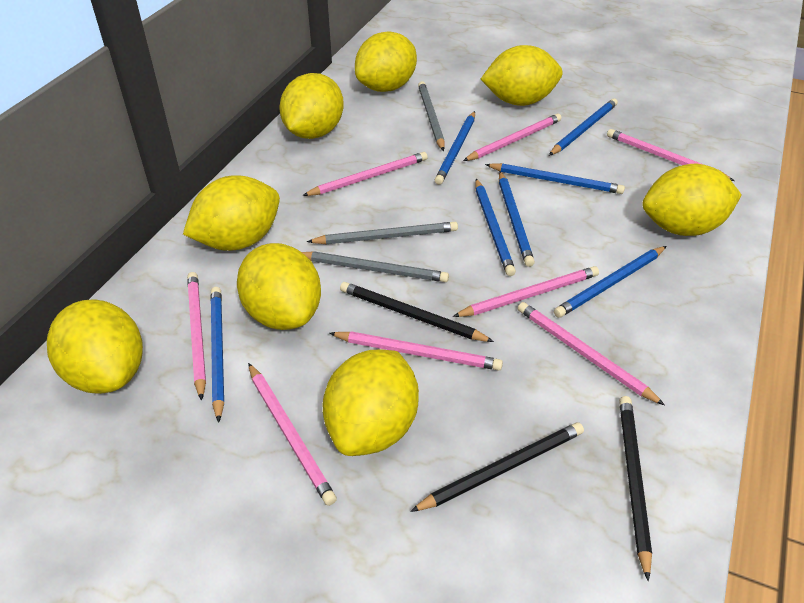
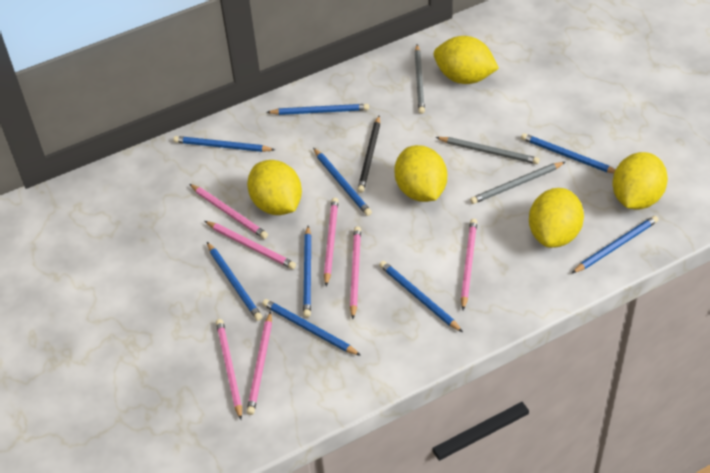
black pencil: [340,282,494,342] [410,422,584,512] [619,396,652,581] = 3 -> [357,116,380,193] = 1
blue pencil: [210,287,224,423] [435,111,475,185] [475,179,516,276] [485,163,625,194] [499,171,535,267] [549,98,618,156] [554,246,667,318] = 7 -> [173,136,275,152] [207,242,262,321] [262,299,361,356] [266,104,369,115] [303,226,311,317] [313,148,372,216] [379,261,463,332] [521,133,615,173] [572,216,658,273] = 9
pink pencil: [187,272,206,401] [248,363,337,506] [302,152,428,196] [329,331,503,371] [453,266,599,317] [463,114,562,161] [518,302,665,405] [607,129,734,181] = 8 -> [189,184,268,239] [205,221,296,269] [216,319,242,420] [247,311,272,415] [324,198,339,286] [350,226,361,319] [461,219,477,310] = 7
yellow lemon: [47,299,143,394] [183,175,280,251] [237,243,321,330] [279,73,344,139] [323,350,419,456] [355,32,417,92] [481,45,563,106] [642,164,741,236] = 8 -> [247,160,302,215] [394,145,447,202] [434,36,499,84] [529,188,584,248] [612,152,668,209] = 5

